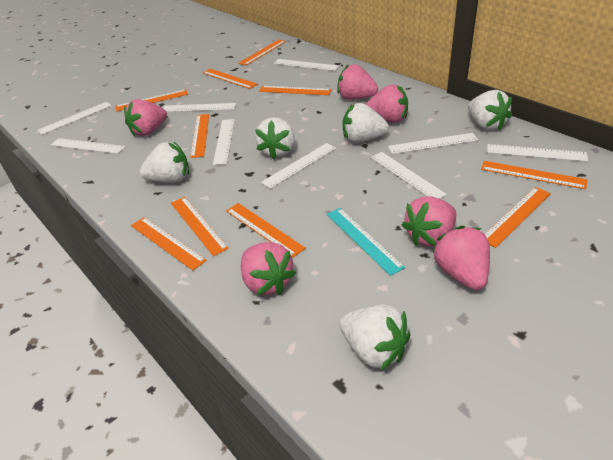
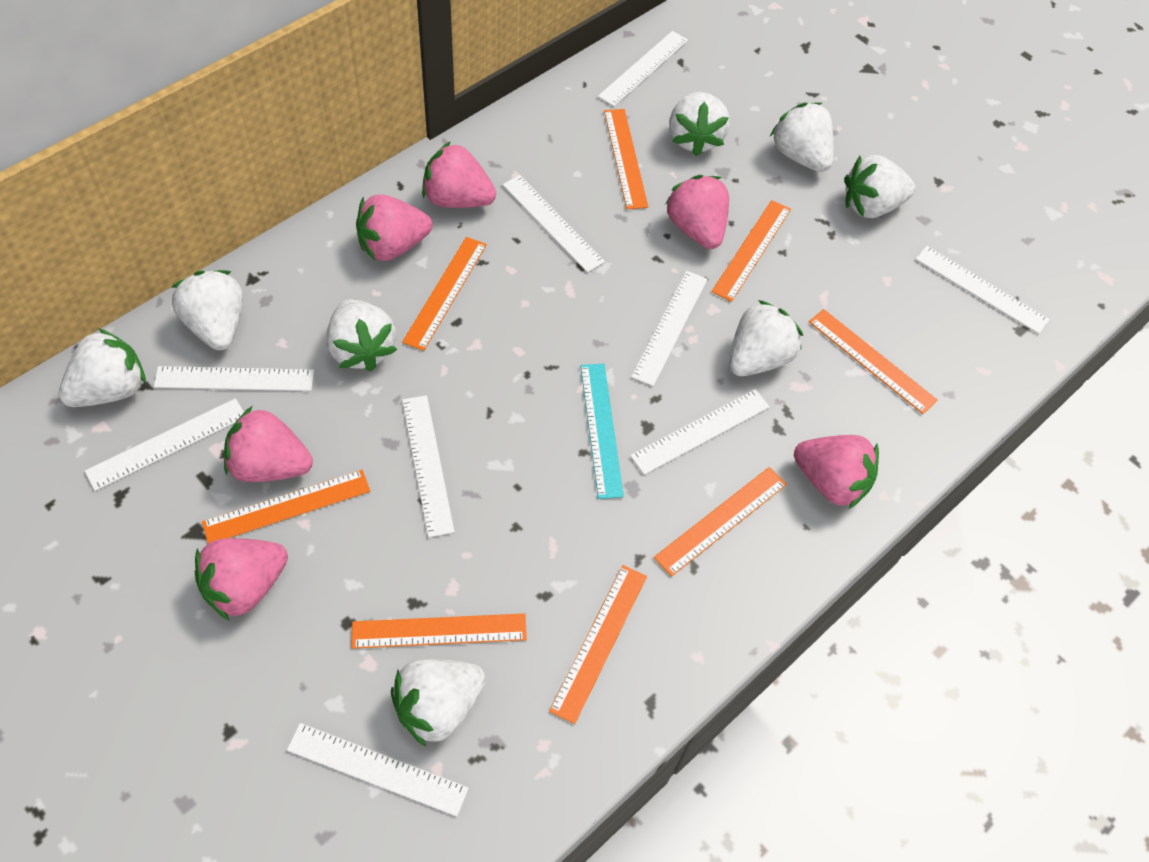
orange ruler: [115,89,188,111] [131,217,207,270] [171,197,229,256] [190,114,209,158] [203,69,258,89] [226,203,306,258] [238,40,286,65] [259,86,332,95] [481,161,588,189] [485,187,551,248] = 10 -> [202,470,370,544] [351,613,527,649] [402,237,487,351] [549,565,647,724] [604,109,648,209] [654,467,787,577] [711,200,791,302] [809,309,938,414] = 8
white strawberry: [139,142,189,183] [255,117,295,159] [339,305,410,370] [343,103,389,143] [468,90,512,130] = 5 -> [58,328,146,407] [172,270,243,350] [326,299,397,372] [391,659,486,747] [669,92,730,156] [729,300,803,376] [770,103,834,172] [844,155,915,218] = 8

